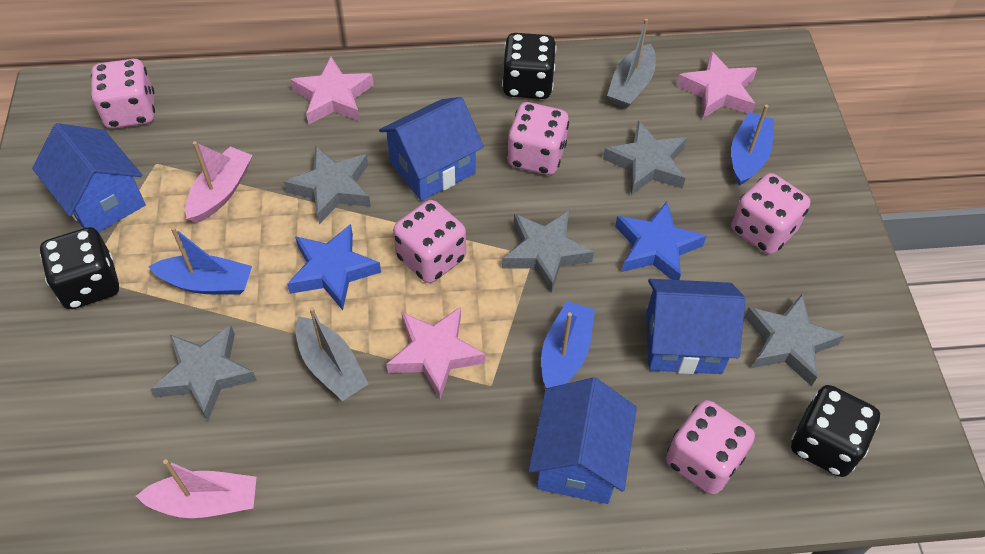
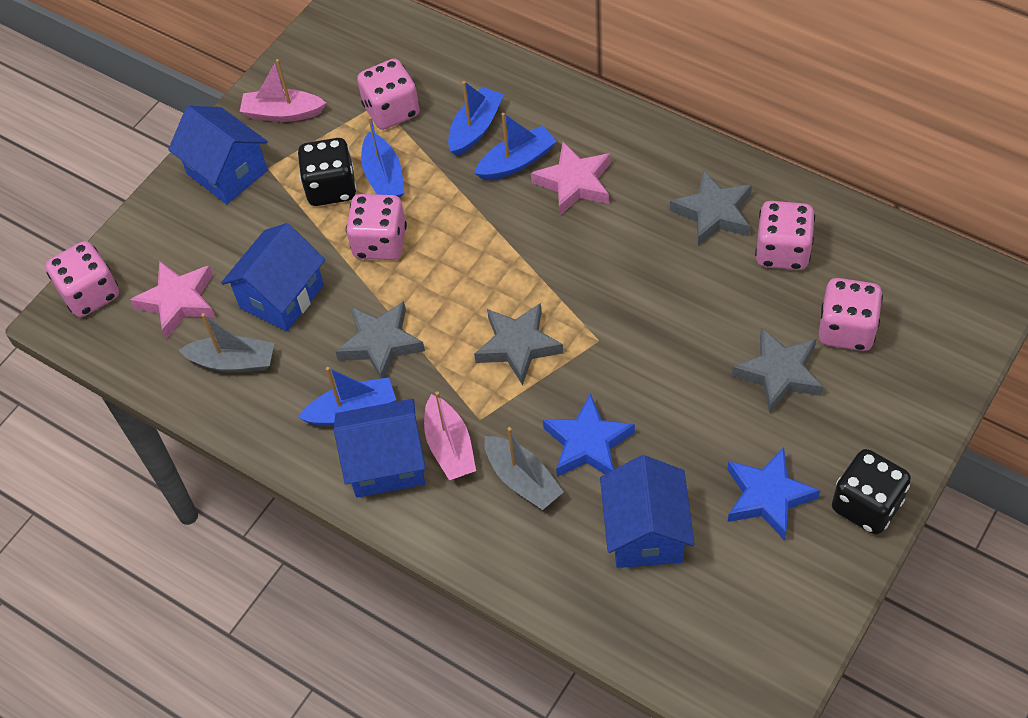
black dice: [40,227,119,309] [502,33,556,99] [791,385,880,477] = 3 -> [298,138,357,206] [832,449,911,535] = 2
blue boat: [148,227,252,295] [541,301,595,388] [731,105,774,186] = 3 -> [298,367,396,426] [361,116,405,198] [448,81,504,156] [474,113,557,180] = 4
grey star: [151,325,257,421] [284,146,371,224] [502,211,594,293] [603,120,687,195] [745,294,845,386] = 5 -> [335,301,425,379] [474,303,563,386] [670,170,752,246] [732,327,823,413] = 4
pink star: [290,57,374,125] [387,307,486,399] [676,51,757,118] = 3 -> [130,261,215,339] [531,141,610,216] = 2

